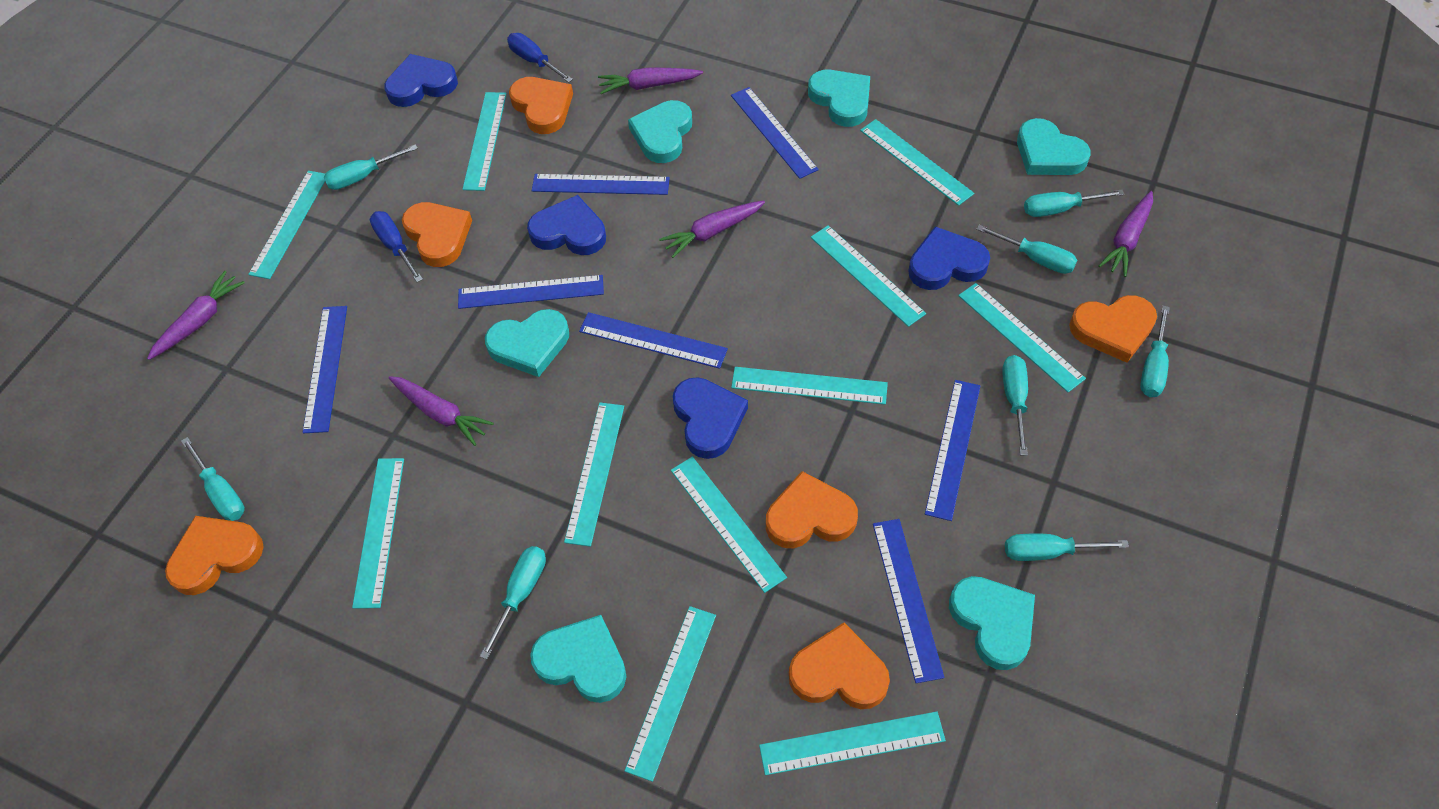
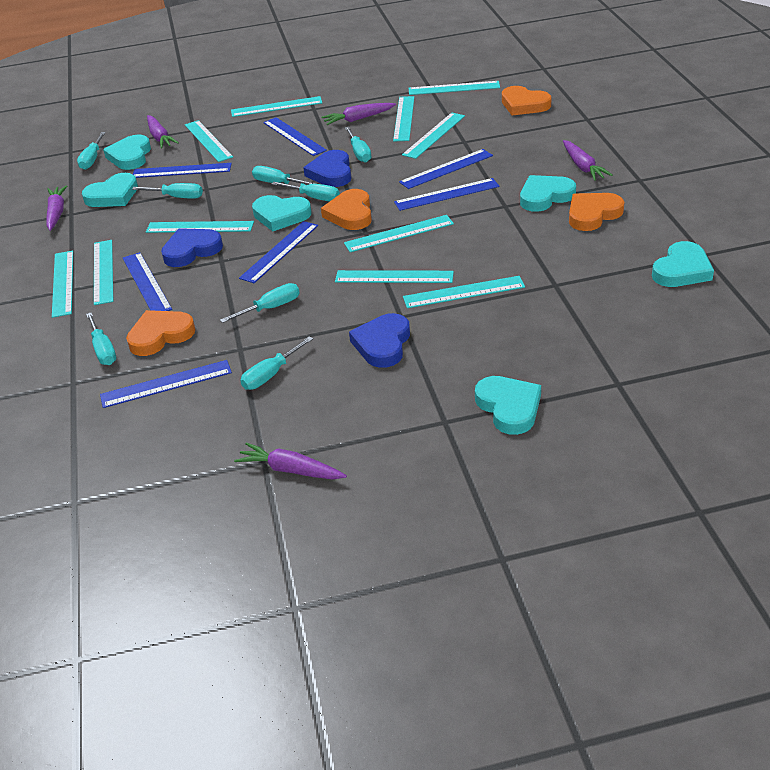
blue heart: [384,54,458,107] [527,195,606,255] [673,377,748,459] [908,226,990,290] = 4 -> [161,228,223,267] [303,150,351,187] [349,313,410,368] = 3
blue screwdriver: [370,211,423,282] [507,33,573,83] = 2 -> none = 0
orange heart: [165,516,264,595] [402,202,472,267] [509,77,573,134] [766,471,858,548] [789,623,890,709] [1069,295,1157,363] = 6 -> [126,310,196,356] [321,189,372,230] [502,86,551,115] [569,193,624,231] = 4

